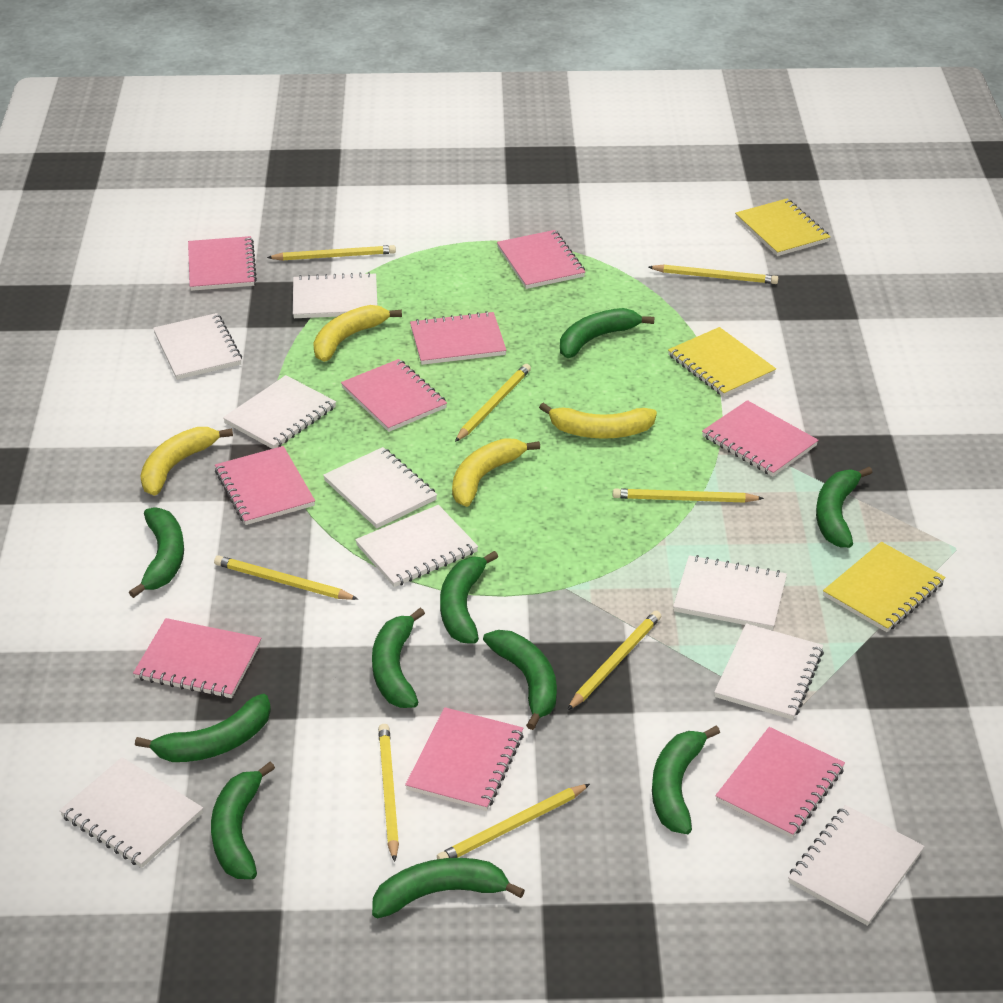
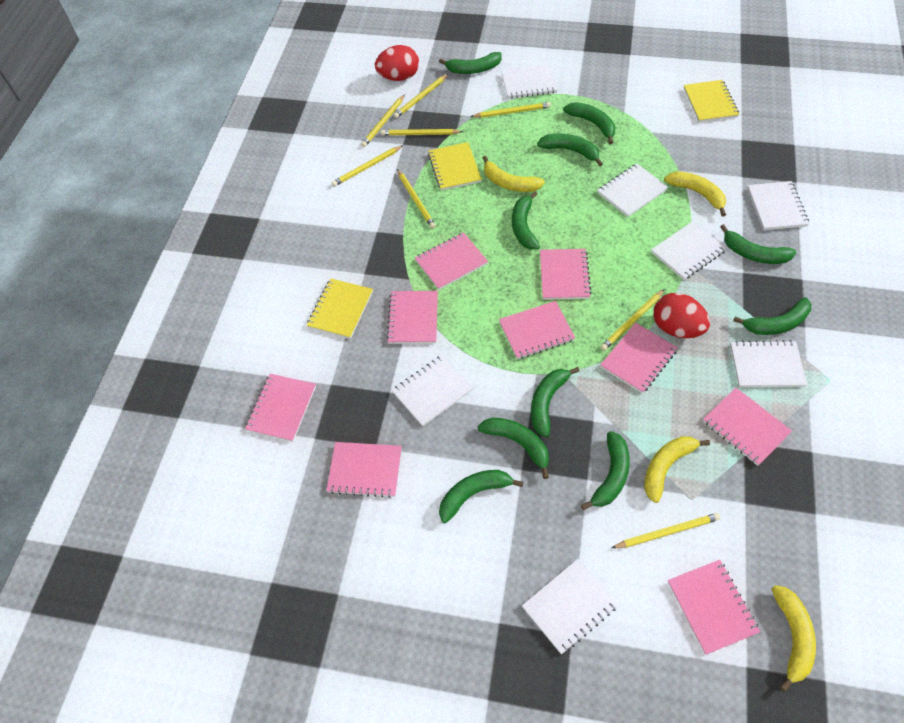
red egg: none = 0 -> [375,45,419,81] [653,293,710,338] = 2
white notebook: [59,757,203,868] [153,313,242,380] [223,375,336,449] [293,272,377,318] [323,447,437,528] [355,505,478,587] [673,555,787,630] [714,623,824,720] [788,805,924,926] = 9 -> [392,355,474,426] [501,64,558,99] [522,559,619,654] [597,164,668,217] [651,221,727,280] [730,340,807,387] [748,181,809,230] = 7

